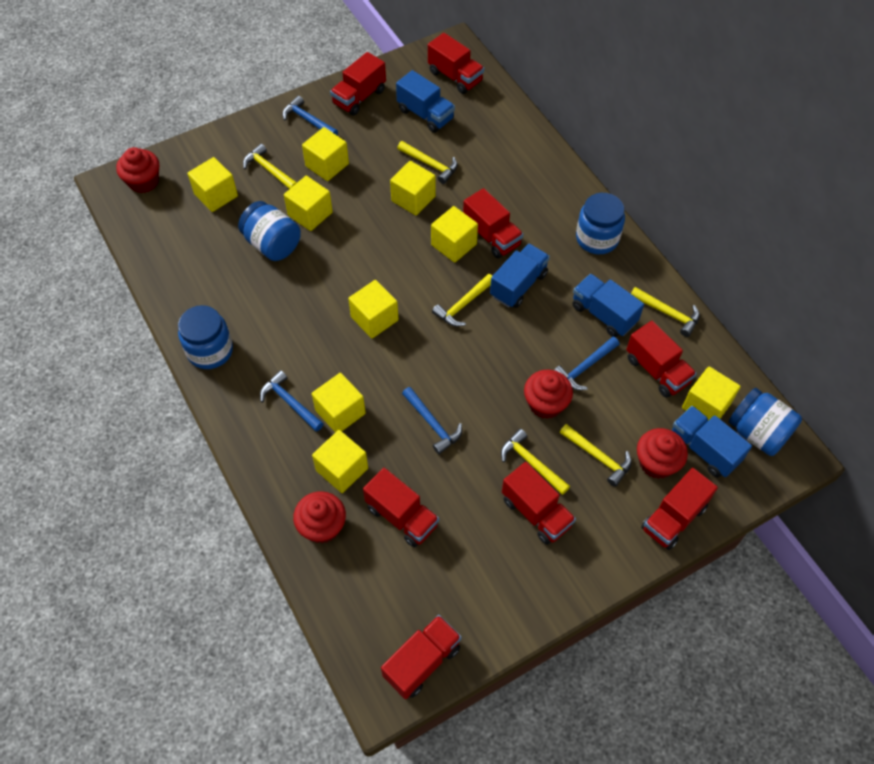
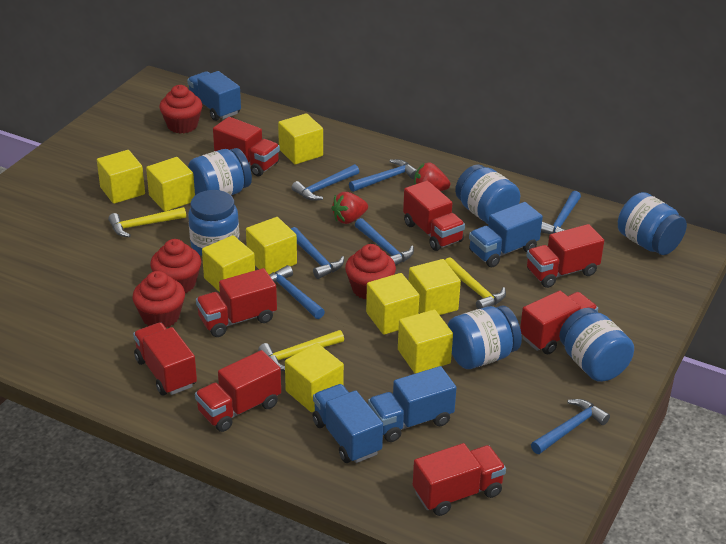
blue hammer: [260,370,324,432] [282,96,338,135] [402,387,462,454] [554,337,620,390] = 4 -> [269,265,325,319] [291,164,359,201] [291,227,344,279] [349,159,417,192] [355,218,414,266] [531,399,610,454] [541,191,581,234] = 7
blue jar: [178,305,233,369] [238,201,301,261] [576,193,625,254] [729,388,802,456] = 4 -> [188,148,252,195] [188,190,239,256] [447,305,522,369] [455,165,520,224] [559,308,634,382] [618,192,687,255] = 6
red strawberry: none = 0 -> [331,192,368,224] [414,163,450,191] = 2
yellow hammer: [243,144,297,189] [397,141,458,184] [432,274,492,327] [501,429,570,495] [560,424,632,487] [631,287,700,337] = 6 -> [108,207,186,237] [258,330,344,371] [445,257,506,309] = 3

